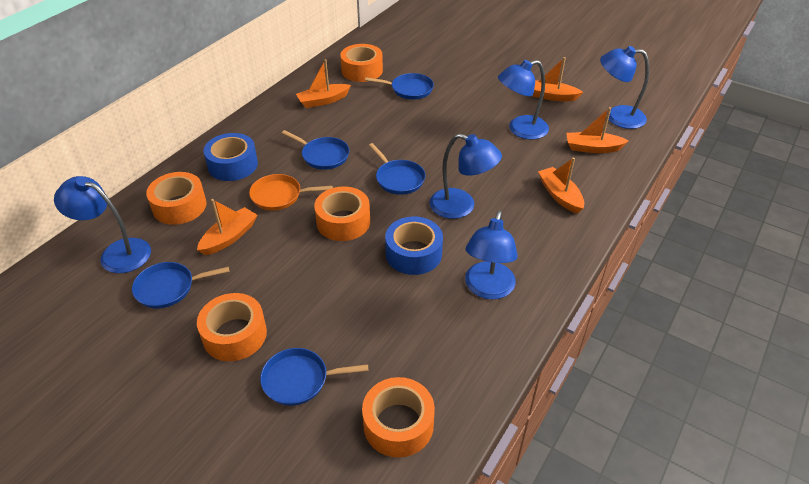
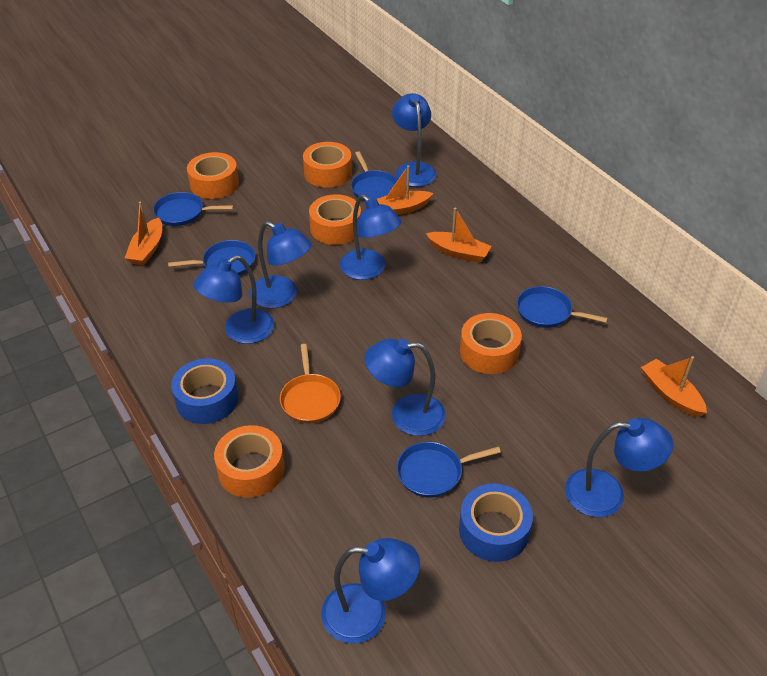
blue lamp: [54,176,151,273] [430,134,502,219] [465,211,518,299] [498,60,549,140] [600,46,649,129] = 5 -> [194,255,274,344] [250,221,312,308] [321,538,420,644] [340,194,402,280] [364,338,446,436] [392,93,437,187] [565,418,673,517] = 7
orange boat: [197,199,257,255] [296,59,351,108] [532,57,583,101] [538,158,584,214] [566,107,629,153] = 5 -> [125,201,162,266] [377,165,433,215] [426,207,492,263] [641,356,707,417] = 4

